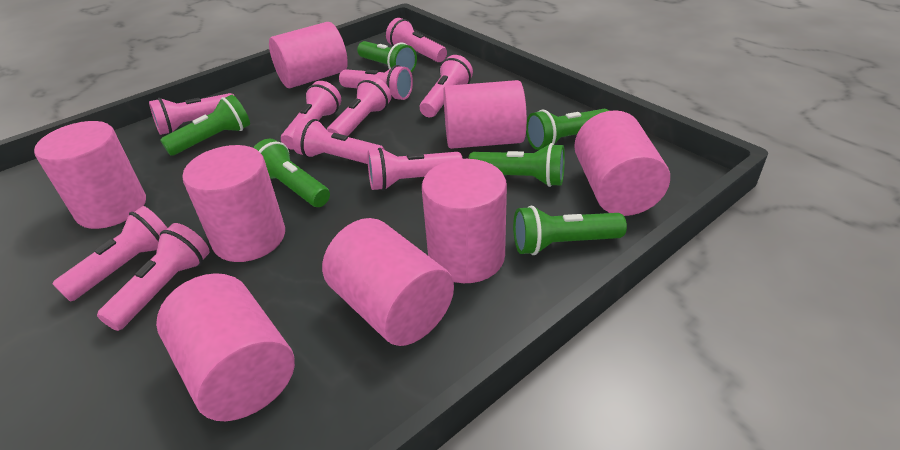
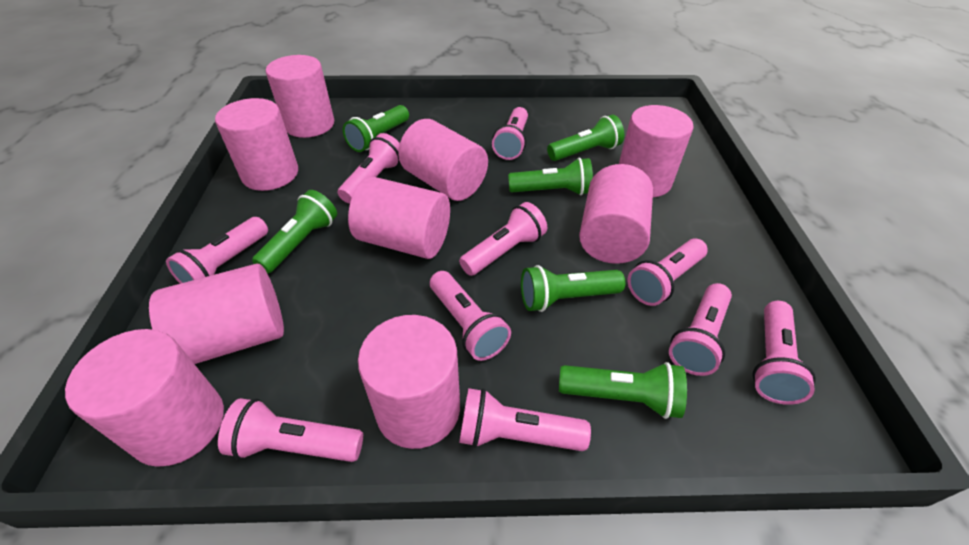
pink cylinder: [34,121,146,229] [156,273,295,421] [182,145,285,262] [269,22,348,88] [322,218,454,346] [422,159,507,283] [443,80,527,149] [574,110,670,216] = 8 -> [65,329,224,467] [149,264,284,364] [215,98,298,191] [266,55,334,138] [348,176,450,259] [358,315,460,449] [398,119,488,201] [579,164,653,264] [619,105,694,197] = 9

